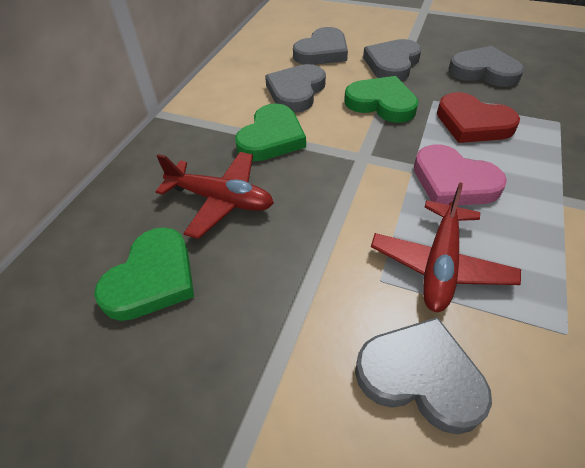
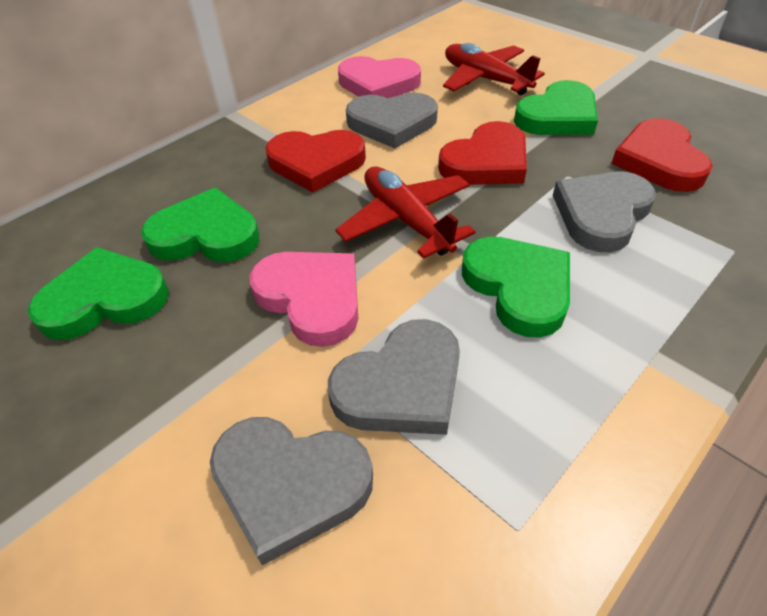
green heart: [94,227,194,321] [235,103,306,161] [344,76,419,123] = 3 -> [28,247,169,340] [141,188,260,262] [462,237,570,338] [514,80,598,135] = 4
grey heart: [265,64,326,113] [293,27,348,65] [355,317,492,434] [363,39,422,81] [449,46,524,87] = 5 -> [210,417,373,566] [328,319,460,435] [346,93,438,148] [553,172,656,252] = 4
pink heart: [414,144,507,205] = 1 -> [250,252,358,347] [338,56,421,98] = 2
red heart: [437,92,520,143] = 1 -> [265,130,366,193] [438,121,527,185] [611,118,713,192] = 3

